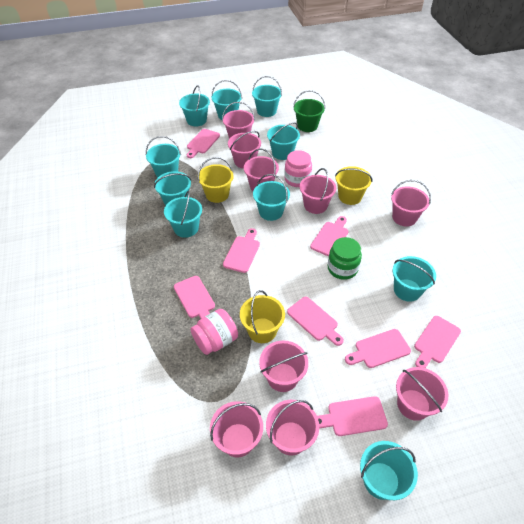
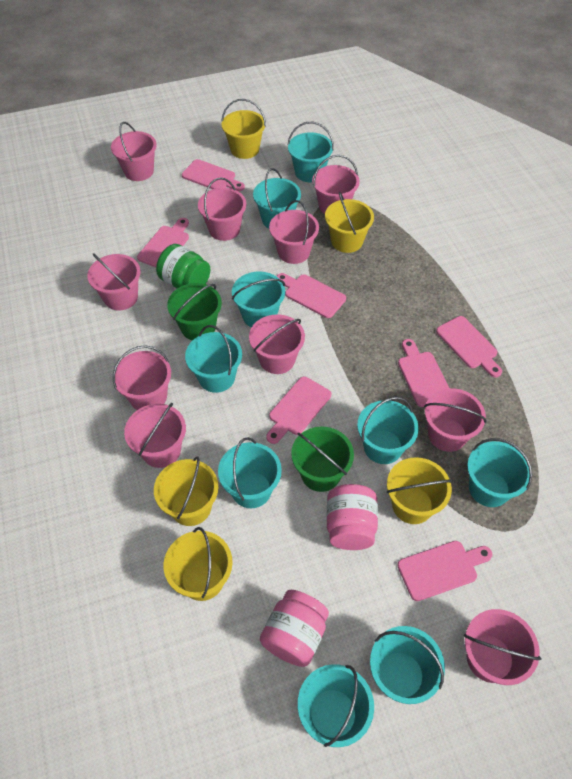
green bucket: [293,90,325,132] = 1 -> [167,283,222,340] [291,426,354,492] = 2
pink bucket: [210,401,263,457] [222,102,255,139] [228,131,261,169] [244,149,279,191] [259,340,308,392] [266,400,319,456] [300,168,336,214] [391,180,431,227] [396,367,448,421] = 9 -> [87,253,141,311] [111,122,157,181] [113,346,171,410] [124,403,186,468] [198,177,246,241] [249,315,305,374] [269,200,319,264] [312,155,360,214] [424,388,487,452] [464,609,542,685] = 10
pink cutting board: [174,276,215,319] [187,129,220,158] [223,228,260,273] [287,297,344,346] [310,216,349,257] [317,396,388,436] [345,329,411,368] [414,316,461,368] = 8 -> [137,218,189,267] [182,159,245,191] [266,376,331,444] [276,273,346,318] [397,541,493,601] [398,339,449,407] [436,316,502,377] = 7
turquoise bucket: [146,136,181,178] [154,171,191,206] [164,191,202,238] [179,85,210,126] [211,80,242,120] [252,76,282,117] [253,174,290,221] [267,122,300,160] [360,441,418,500] [393,256,436,302] = 10 -> [185,325,242,393] [218,437,282,508] [232,271,285,327] [253,168,301,228] [288,122,334,182] [298,664,374,747] [357,397,419,464] [370,626,445,704] [467,438,532,507] = 9
yellow bucket: [198,157,234,203] [240,290,285,343] [335,166,372,205] = 3 -> [154,456,219,526] [164,527,233,601] [221,99,266,159] [325,192,374,253] [387,457,453,524] = 5

